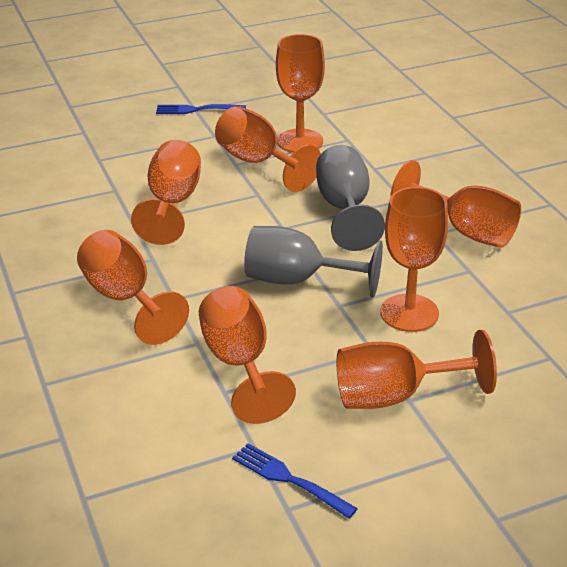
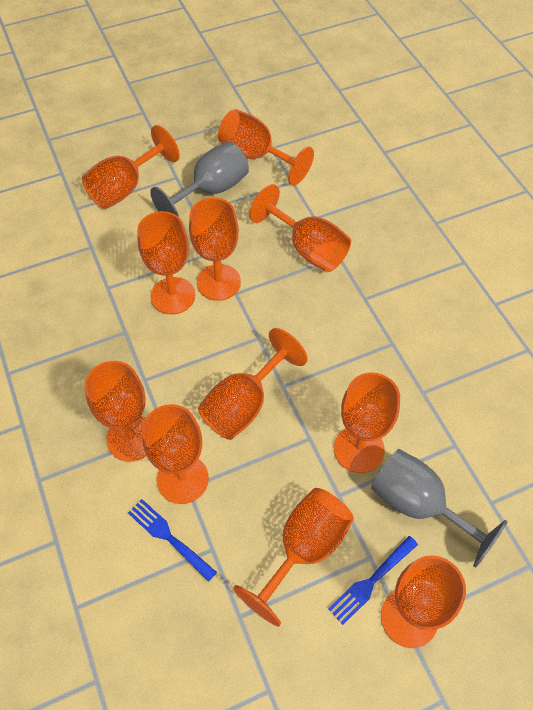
orange goblet: [77,230,189,345] [131,140,201,245] [199,286,296,424] [215,106,321,192] [276,34,325,153] [337,330,497,409] [380,187,448,332] [390,160,521,248] = 8 -> [82,125,180,209] [84,361,146,462] [137,211,195,314] [142,404,209,504] [189,197,241,301] [198,328,308,440] [218,109,314,185] [233,488,354,627] [249,184,351,272] [334,372,400,473] [381,555,466,648] = 11

